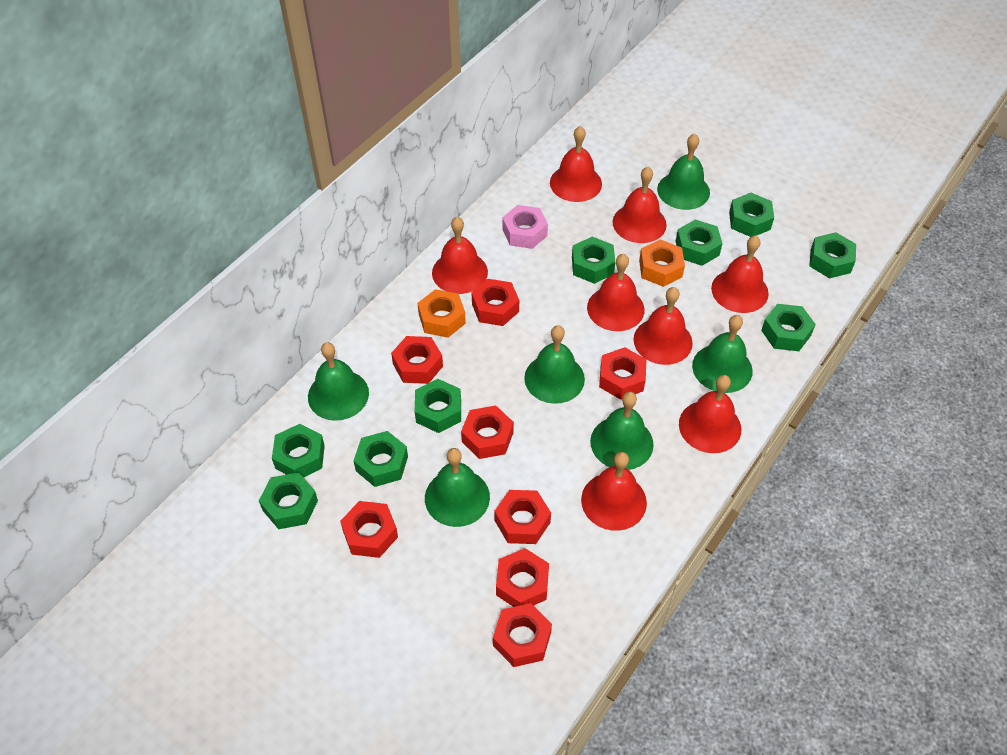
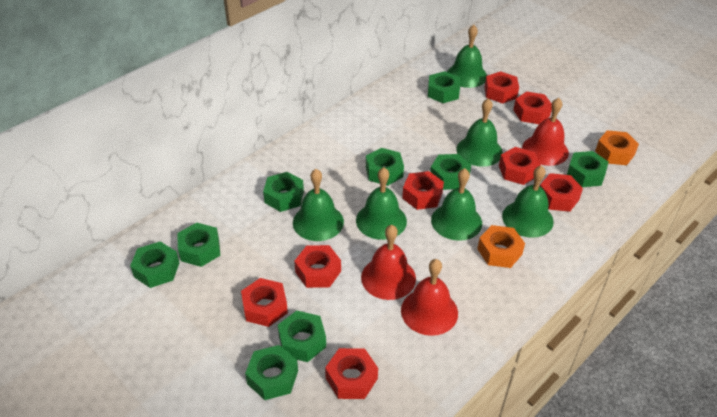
pink nut: [502,205,548,249] = 1 -> none = 0
red bell: [432,217,488,294] [550,126,602,202] [581,452,647,531] [587,254,645,331] [613,167,667,243] [634,287,693,365] [679,375,741,453] [711,236,769,313] = 8 -> [361,225,416,300] [401,259,458,336] [522,98,569,166] = 3

